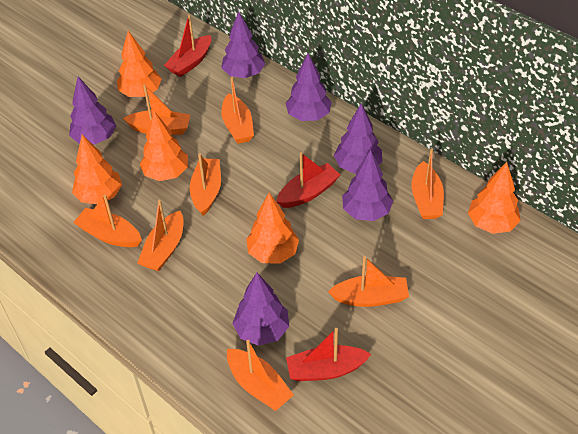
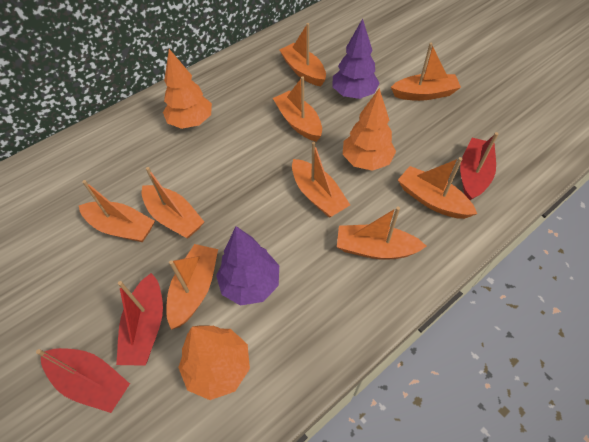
orange boat: [73,195,142,247] [123,84,190,135] [137,200,184,271] [190,154,221,216] [221,77,254,144] [227,340,294,411] [328,256,409,307] [412,149,444,219] = 8 -> [79,180,155,242] [141,167,204,238] [166,244,218,330] [273,76,322,142] [279,23,326,86] [292,142,350,218] [337,206,426,260] [391,43,461,101] [398,157,477,219] = 9
orange tree: [72,135,122,204] [117,31,162,97] [139,111,188,181] [246,193,299,264] [468,162,521,234] = 5 -> [163,49,212,129] [178,325,250,400] [343,88,396,171] = 3
purple tree: [69,77,116,144] [221,11,265,78] [232,273,289,346] [285,53,332,121] [334,104,382,174] [342,150,393,221] = 6 -> [216,226,279,306] [332,19,379,99] = 2

